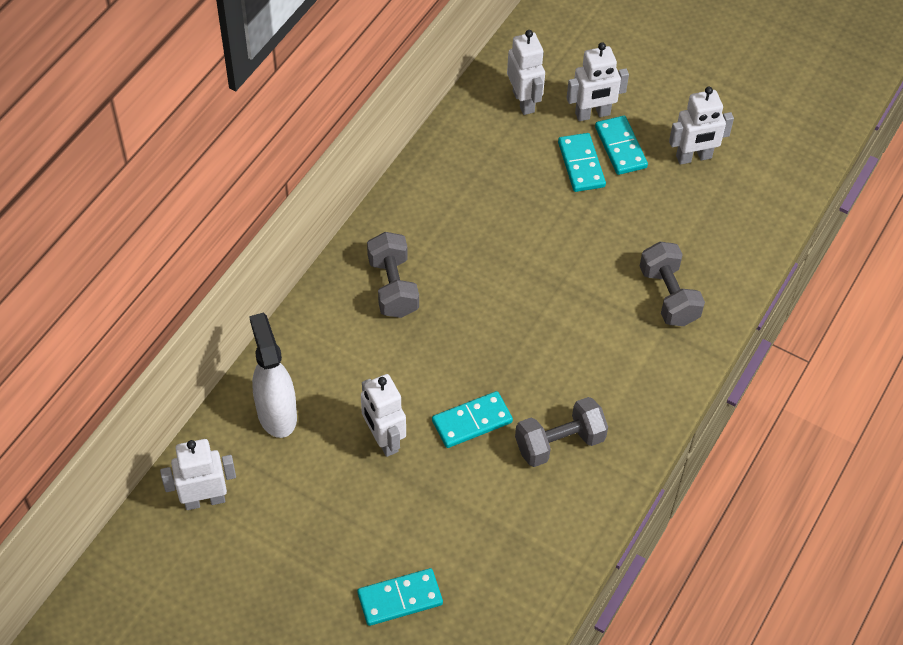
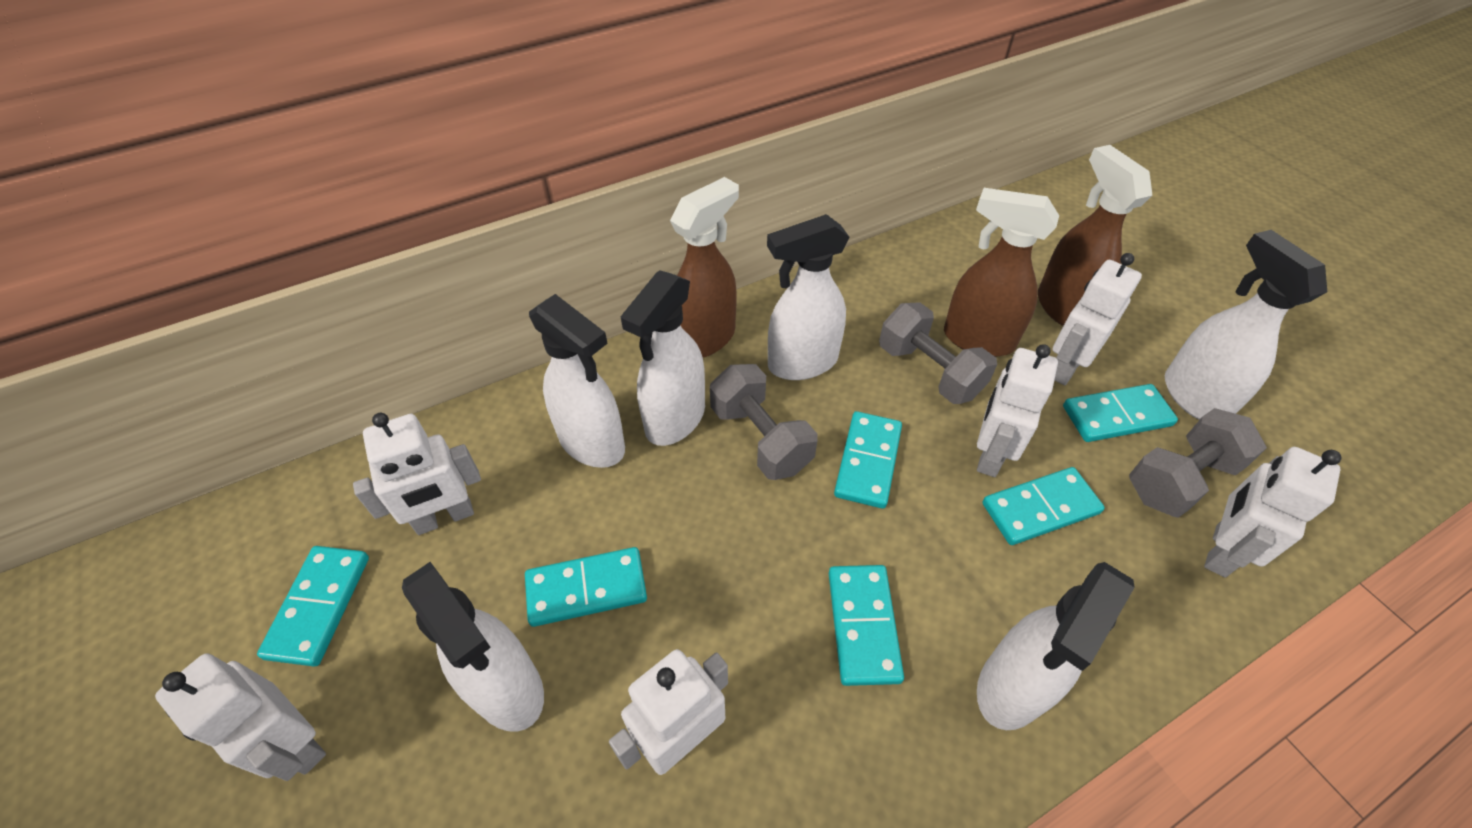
brown spray bottle: none = 0 -> [670,177,739,358] [944,188,1059,357] [1038,145,1152,326] = 3
turquoise domino: [357,568,443,626] [432,391,513,448] [558,133,606,192] [595,116,648,175] = 4 -> [257,546,369,666] [525,547,647,627] [829,565,904,686] [834,411,902,509] [983,467,1105,545] [1063,384,1178,442] = 6
white robot: [160,439,236,510] [361,374,406,457] [507,30,545,115] [567,42,629,121] [669,87,734,165] = 5 -> [155,653,326,781] [353,413,481,535] [609,649,728,775] [977,344,1058,477] [1052,253,1142,385] [1204,447,1341,578] = 6
white spray bottle: [249,313,297,438] = 1 -> [402,562,544,732] [529,294,625,468] [620,270,705,446] [767,214,849,380] [977,562,1135,730] [1165,230,1327,420] = 6

